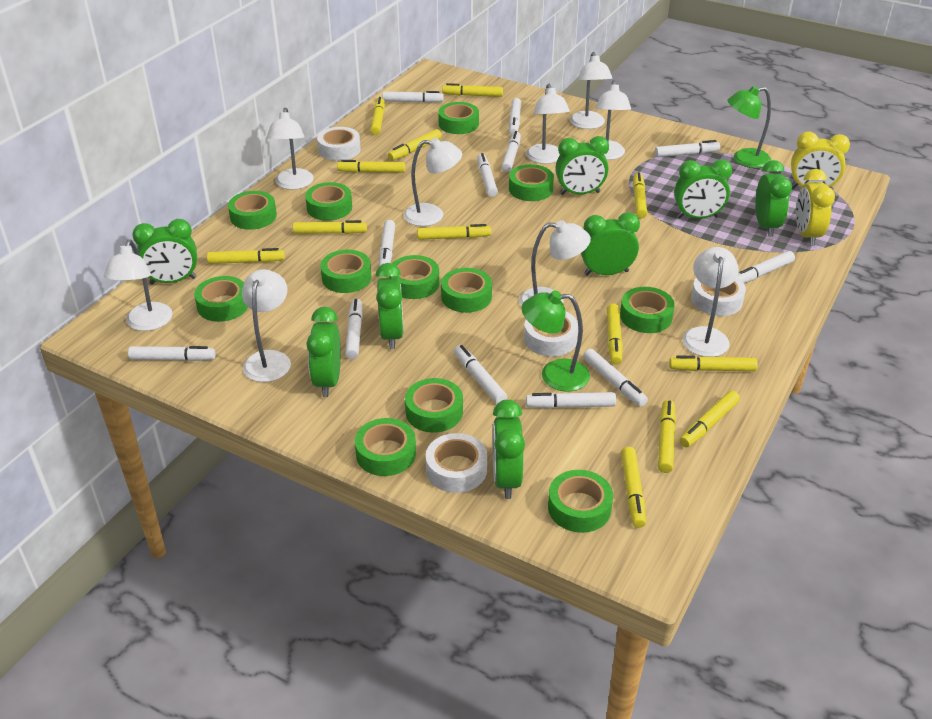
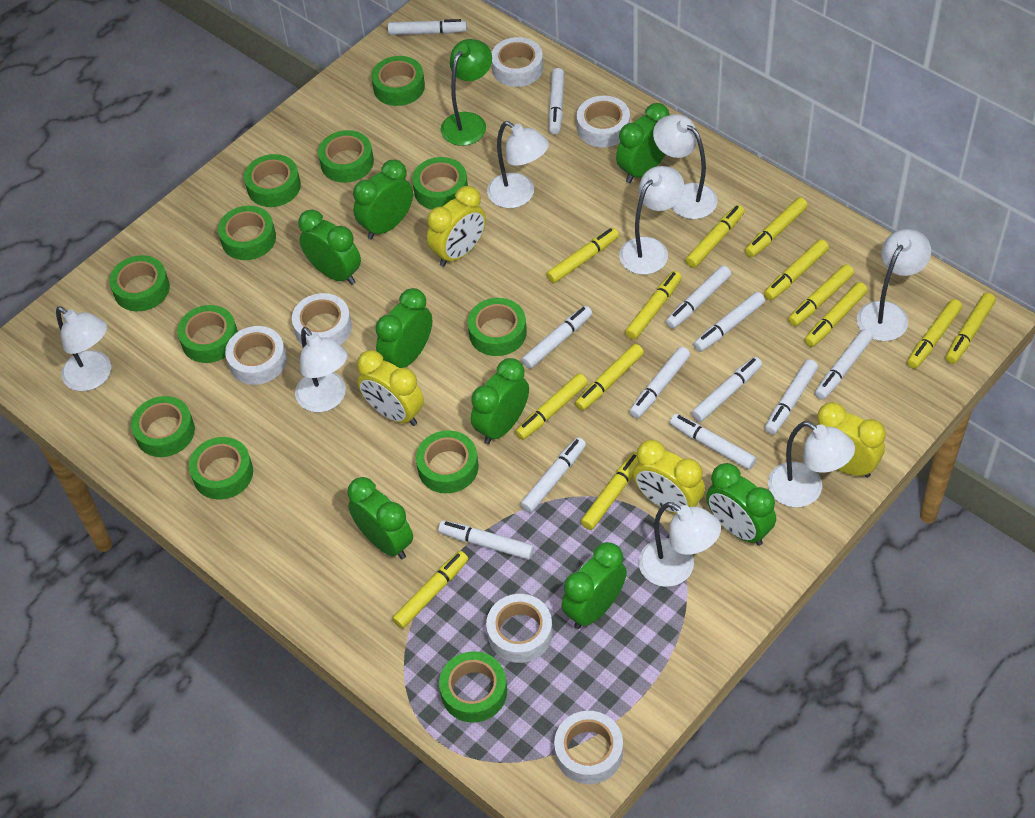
green lamp: [522,290,590,392] [727,86,771,168] = 2 -> [441,39,492,146] = 1
white lamp: [104,239,173,331] [242,269,291,382] [267,108,314,190] [404,138,462,226] [519,220,591,307] [526,84,570,164] [570,52,612,129] [595,80,631,160] [682,247,739,357] = 9 -> [56,306,111,391] [295,327,348,412] [487,121,549,208] [619,166,685,275] [638,502,721,587] [653,114,718,219] [768,421,855,507] [857,229,931,341] = 8
white tape: [317,127,361,161] [426,433,487,493] [524,311,578,357] [691,277,746,316] = 4 -> [225,326,287,385] [292,293,352,345] [486,594,553,663] [492,37,543,87] [554,711,623,784] [577,96,630,147] = 6
yellow clock: [791,132,850,190] [796,169,835,246] = 2 -> [357,350,424,426] [427,186,486,267] [633,440,705,514] [817,402,886,478] = 4

